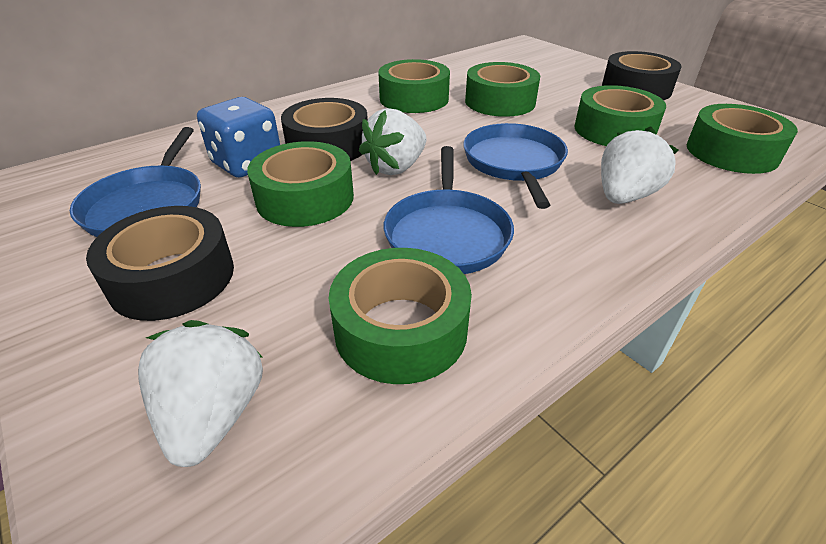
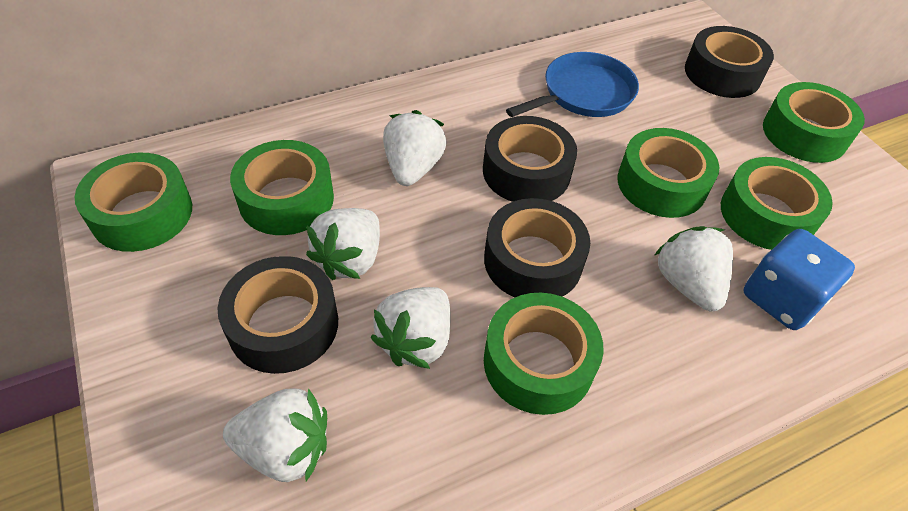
black tape: [86,206,234,321] [281,98,368,161] [602,51,682,100] = 3 -> [218,256,338,374] [483,116,577,202] [484,198,590,297] [685,26,774,98] = 4
blue pan: [70,127,201,237] [384,146,514,274] [463,123,568,209] = 3 -> [506,52,639,117] = 1
white strawberry: [138,320,263,467] [359,108,427,175] [601,126,678,204] = 3 -> [223,388,327,482] [306,208,380,280] [370,287,451,369] [383,110,447,186] [655,226,733,311] = 5

